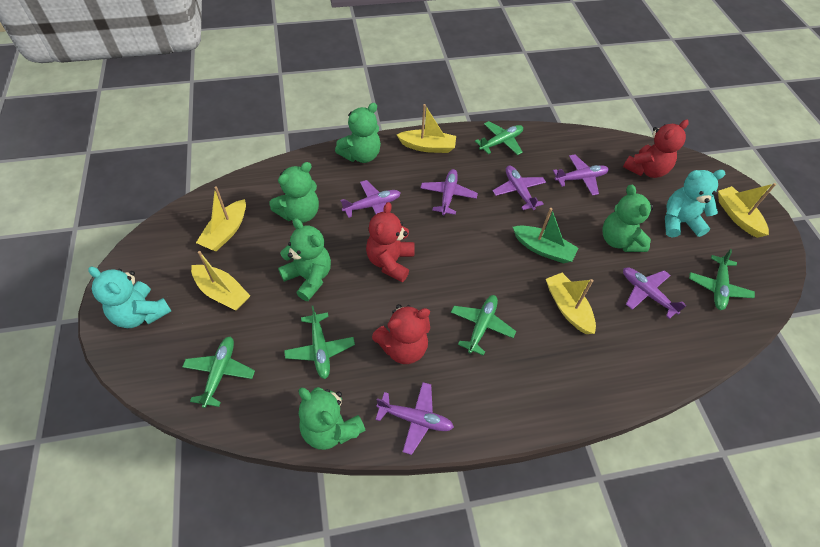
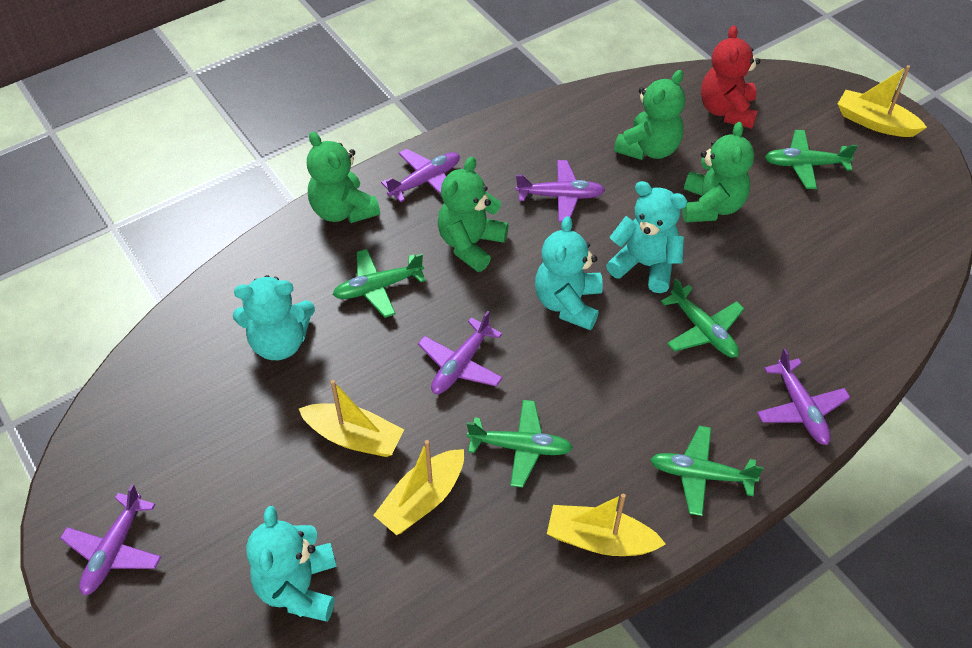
green boat: [513,208,579,263] = 1 -> none = 0
green teddy bear: [270,162,319,223] [278,218,331,301] [299,387,366,450] [335,103,381,163] [602,185,653,252] = 5 -> [307,131,380,223] [437,157,509,272] [614,70,685,160] [682,122,754,223] = 4
purple plane: [340,180,400,218] [375,382,454,455] [421,169,478,215] [493,166,546,210] [553,154,609,196] [623,267,686,319] = 6 -> [60,484,161,595] [381,149,460,203] [418,311,503,394] [516,160,605,222] [757,348,851,445] = 5
red teddy bear: [366,202,415,282] [372,304,430,364] [623,120,689,178] = 3 -> [701,25,760,129] = 1
turquoise teddy bear: [88,267,171,328] [665,170,725,238] = 2 -> [233,275,315,360] [246,506,337,622] [535,216,603,330] [606,181,687,293] = 4
yellow boat: [191,251,250,310] [196,186,246,251] [397,104,456,153] [546,273,596,334] [718,183,776,238] = 5 -> [299,380,404,457] [373,440,464,535] [547,493,666,556] [838,65,927,137] = 4

